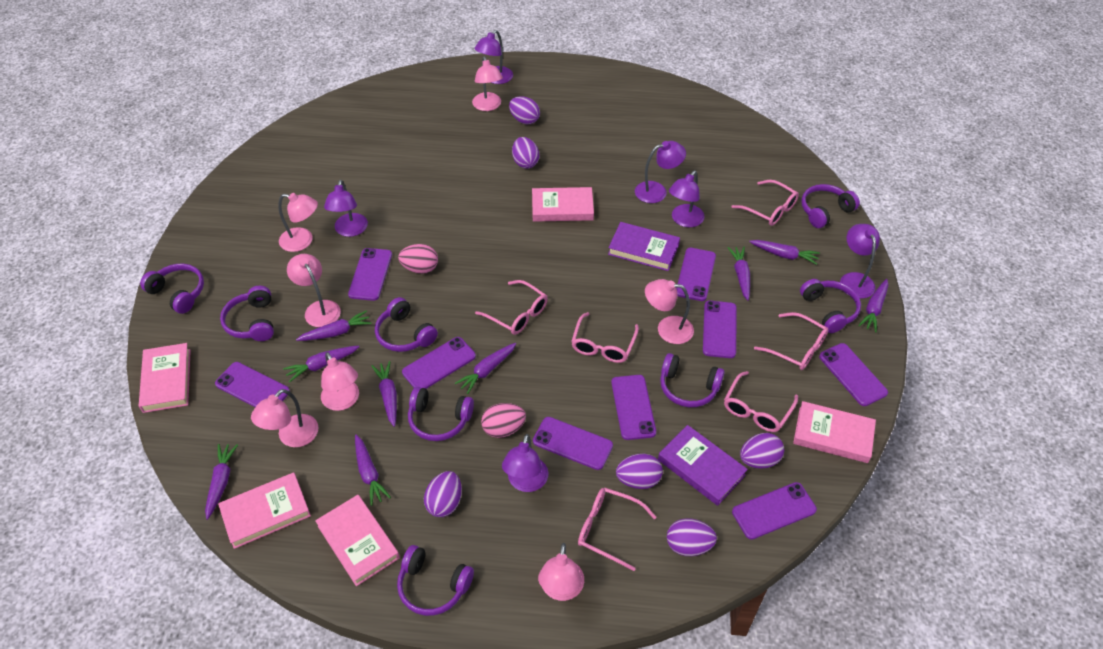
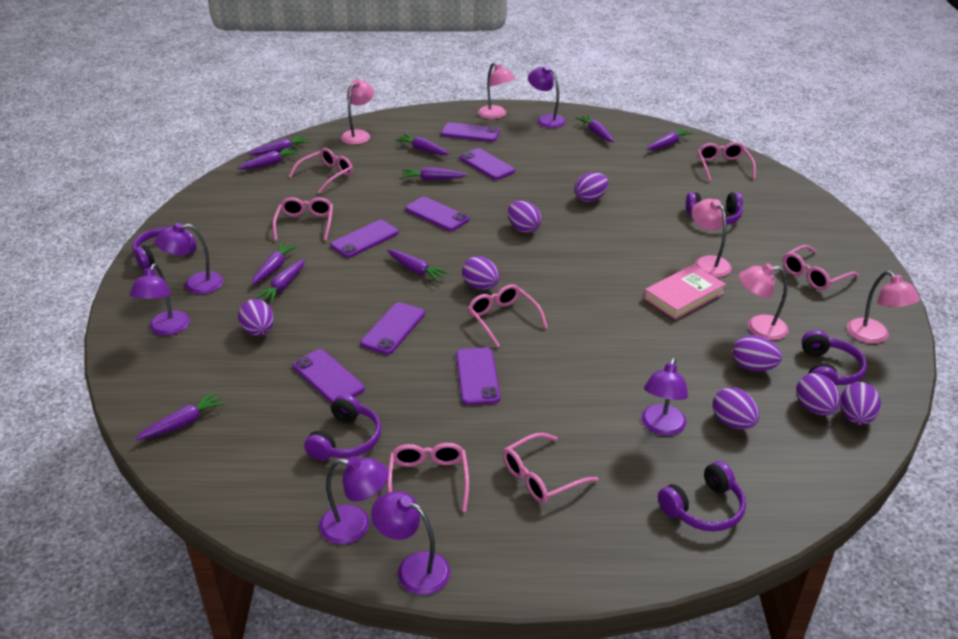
pink book: [139,343,191,413] [218,472,311,549] [315,495,400,586] [532,187,594,222] [793,401,876,463] = 5 -> [644,264,726,320] = 1
pink egg: [398,244,438,274] [481,403,526,438] = 2 -> none = 0
pink glasses: [475,280,548,335] [571,312,639,363] [578,487,657,571] [724,371,798,432] [732,180,799,226] [754,312,828,370] = 6 -> [273,197,333,241] [289,148,353,194] [387,443,469,512] [468,284,548,347] [503,433,598,504] [697,142,756,182] [783,245,859,290] = 7
pink lamp: [251,389,318,447] [278,193,318,252] [287,254,341,327] [321,352,359,411] [472,56,503,111] [538,543,584,601] [645,279,694,344] = 7 -> [341,79,374,145] [478,63,515,119] [691,199,732,277] [739,263,788,340] [847,271,920,343] = 5
purple book: [608,222,680,271] [658,425,748,506] = 2 -> none = 0
purple carrot: [205,444,238,520] [283,346,359,382] [296,311,372,341] [355,435,391,506] [372,361,397,427] [455,343,516,394] [728,247,750,301] [749,240,820,265] [858,279,888,332] = 9 -> [135,392,226,440] [237,147,299,169] [248,135,310,155] [252,242,298,285] [255,259,305,303] [387,250,449,282] [395,134,449,155] [401,167,467,180] [576,115,614,142] [647,127,693,150] = 10
purple egg: [424,471,462,517] [509,96,540,124] [512,137,539,169] [616,454,663,489] [667,518,717,556] [740,433,784,469] = 6 -> [238,299,274,336] [462,256,499,290] [508,201,542,233] [574,172,609,202] [713,387,759,429] [733,335,782,371] [796,373,840,415] [840,382,881,425] = 8
purple headphones: [140,264,204,314] [220,286,274,341] [375,297,438,352] [397,545,474,616] [408,387,474,441] [660,353,725,407] [800,279,861,333] [801,184,860,228] = 8 -> [133,227,197,270] [304,394,381,461] [658,461,746,532] [686,192,743,225] [801,330,867,385] = 5
purple phone: [215,362,290,407] [348,248,392,301] [402,337,476,389] [533,417,613,470] [611,375,656,440] [676,248,716,301] [703,301,737,358] [732,482,817,540] [819,343,888,406] = 9 -> [292,349,365,404] [331,220,399,258] [360,302,425,355] [405,197,469,231] [441,122,500,142] [456,347,500,405] [460,148,515,180] = 7

